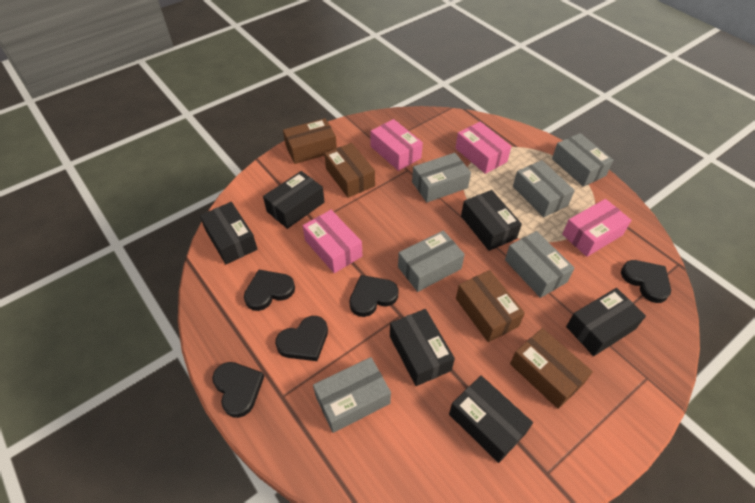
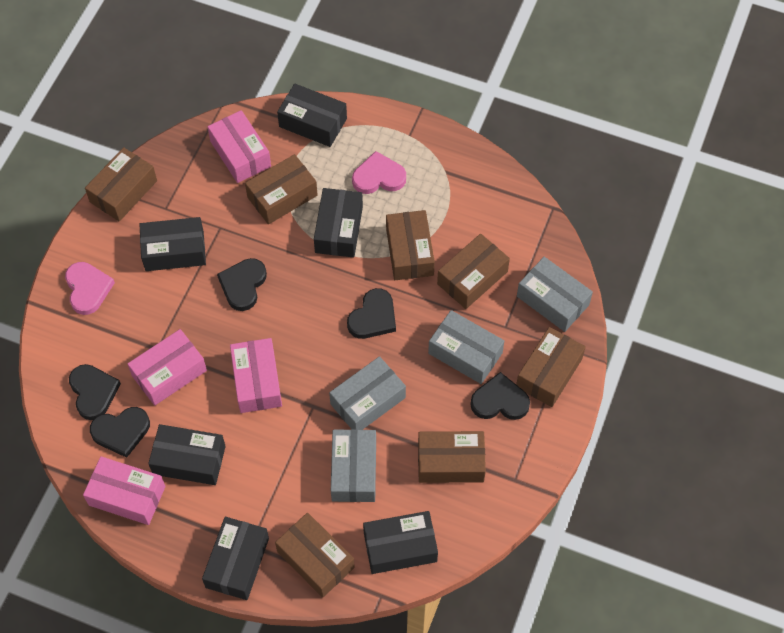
brown box: [283,118,337,164] [324,143,375,198] [456,270,525,342] [510,328,593,409] = 4 -> [85,147,157,221] [245,154,318,224] [275,513,355,598] [386,210,435,280] [418,431,486,483] [437,234,510,309] [516,327,586,407] = 7
grey box: [313,357,391,433] [398,230,465,292] [412,153,471,203] [505,231,574,298] [513,160,575,217] [552,133,613,187] = 6 -> [329,356,406,430] [331,429,376,502] [428,310,504,384] [517,257,593,332] = 4
pink heart: none = 0 -> [65,262,115,315] [352,151,406,194] = 2

